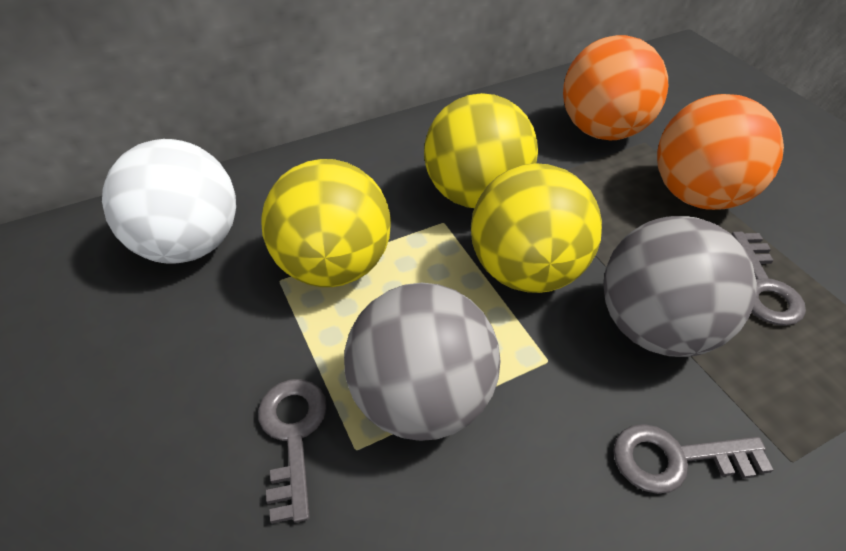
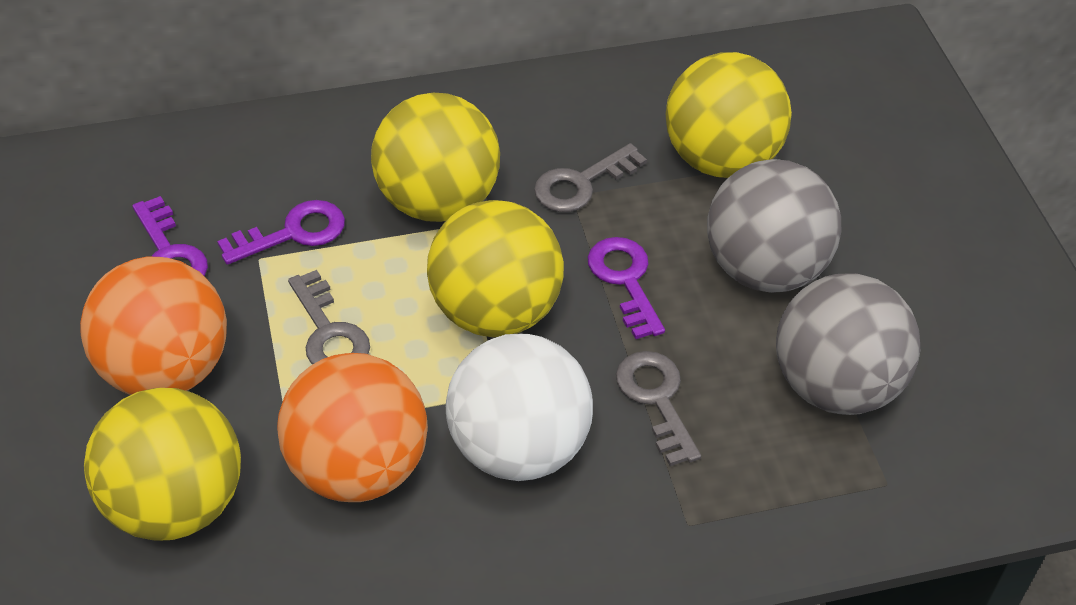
purple key: none = 0 -> [132,196,208,276] [217,200,345,265] [588,237,665,339] = 3
yellow ball: [261,159,391,287] [424,93,538,208] [471,163,602,293] = 3 -> [84,388,241,541] [371,93,500,222] [427,200,564,337] [666,52,792,178] = 4

